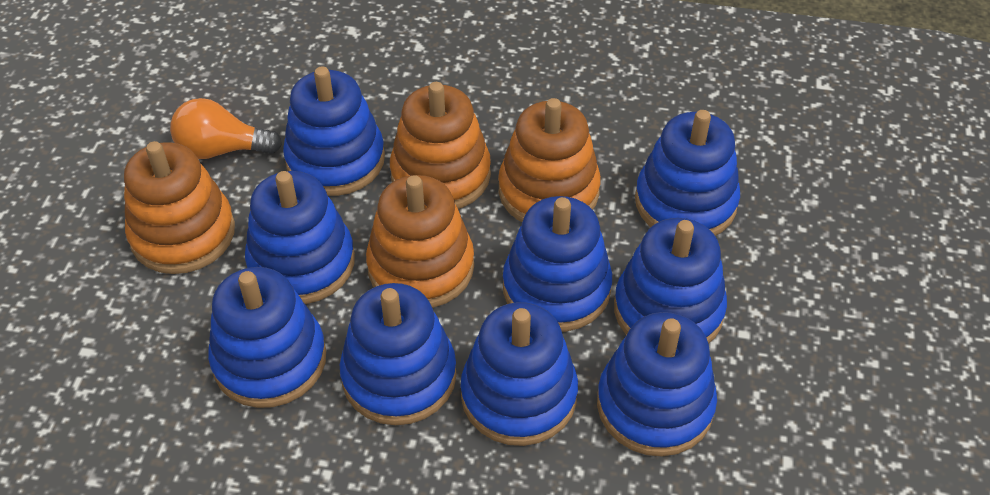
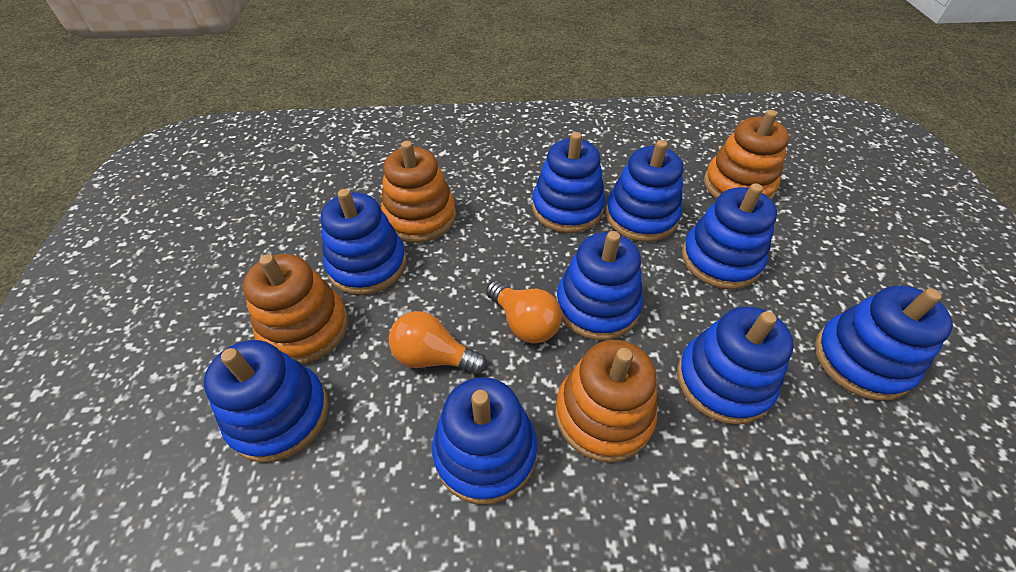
orange light bulb: [170,98,282,159] = 1 -> [389,311,487,374] [486,281,562,343] = 2

